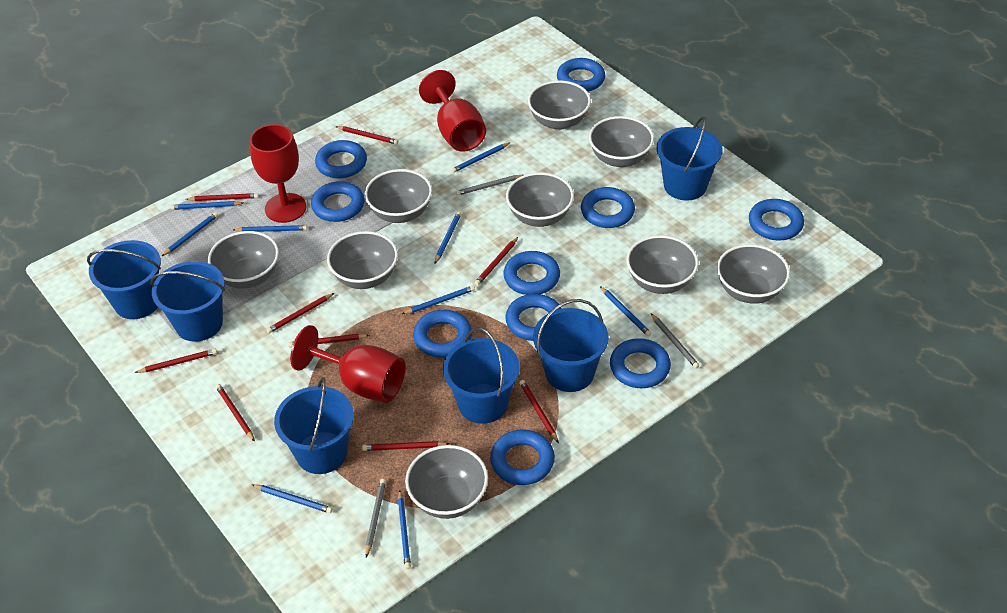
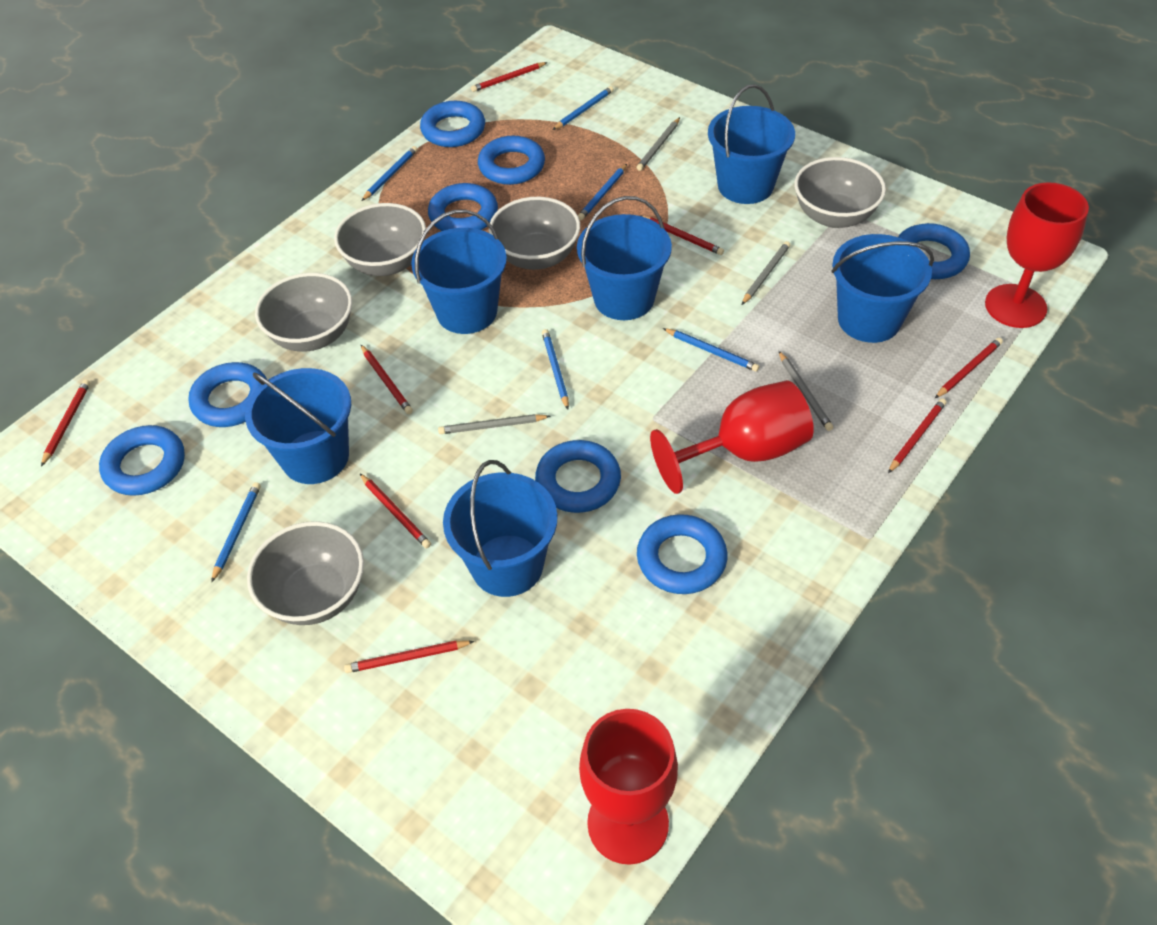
blue pencil: [162,212,218,256] [170,201,243,210] [233,225,307,232] [252,484,333,513] [398,490,411,569] [402,286,475,314] [435,211,461,264] [451,143,510,173] [600,286,651,337] = 9 -> [211,482,261,583] [362,146,418,201] [542,329,569,409] [553,86,614,130] [578,164,627,220] [663,328,760,372] = 6
blue ring: [311,181,364,222] [315,140,367,178] [413,310,472,357] [490,429,555,485] [503,251,560,295] [505,294,562,341] [557,58,605,92] [581,187,635,228] [610,338,671,388] [749,199,804,241] = 10 -> [99,425,185,496] [188,362,267,427] [420,101,485,147] [428,183,498,231] [478,136,545,185] [535,440,621,513] [637,514,727,594] [898,223,970,279] = 8
grey bowl: [208,231,279,289] [327,231,398,289] [365,169,432,223] [405,445,488,519] [506,172,574,227] [528,80,591,130] [589,116,654,167] [626,235,698,294] [717,244,790,304] = 9 -> [247,521,364,625] [255,273,352,352] [334,203,426,276] [489,197,580,270] [794,157,886,228] = 5
grey pencil: [365,479,386,558] [456,175,523,196] [651,314,699,369] = 3 -> [438,414,550,434] [637,117,680,171] [742,241,790,305] [779,351,833,431] = 4
red pencil: [135,349,217,373] [186,193,259,201] [216,384,255,442] [266,293,334,333] [288,334,369,347] [335,126,398,145] [362,441,450,451] [475,237,518,286] [519,380,559,443] = 9 -> [41,379,90,467] [344,641,474,673] [360,474,431,548] [361,345,413,414] [471,62,548,92] [639,215,724,255] [888,398,947,473] [935,338,1003,398] = 8

